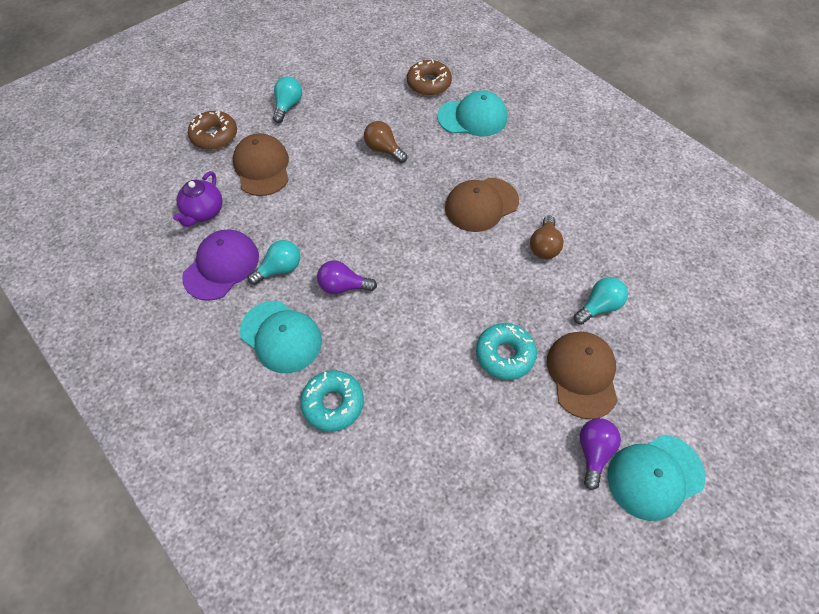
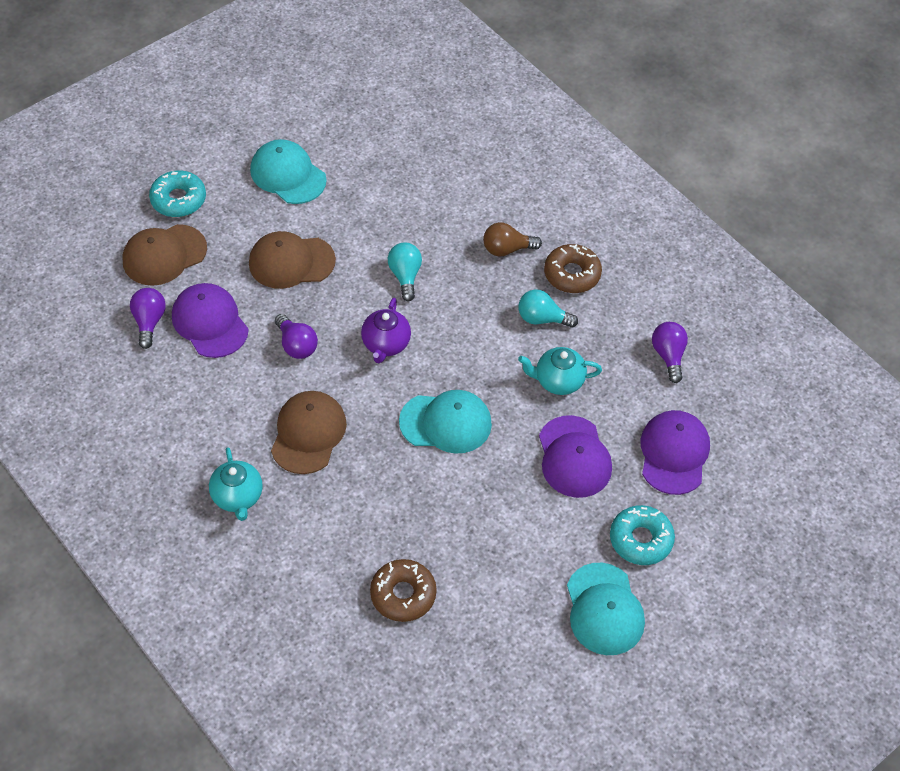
brown light bulb: [364,121,407,163] [530,215,564,259] = 2 -> [483,222,542,257] = 1
purple cap: [182,229,259,301] = 1 -> [172,283,249,358] [539,415,612,498] [640,410,710,495] = 3
purple light bulb: [317,260,377,294] [580,418,621,490] = 2 -> [130,288,166,349] [275,314,318,359] [652,322,688,383] = 3
turquoise light bulb: [248,240,300,285] [273,77,302,123] [574,277,628,325] = 3 -> [388,243,422,301] [518,289,578,328] = 2
turquoise teapot: none = 0 -> [209,447,263,521] [518,347,602,395] = 2

